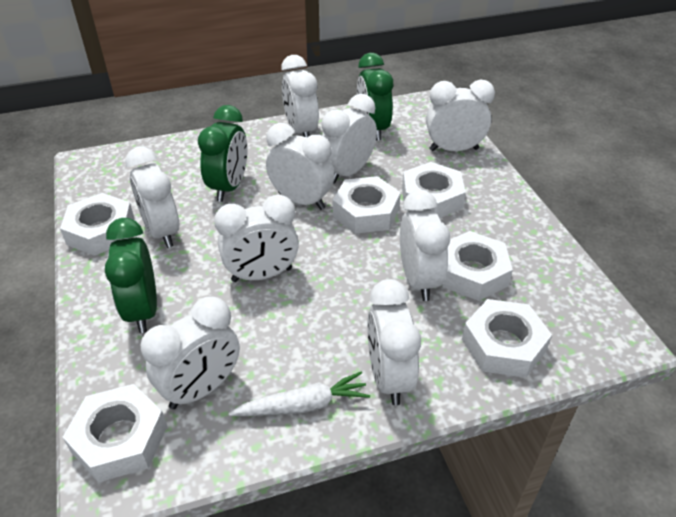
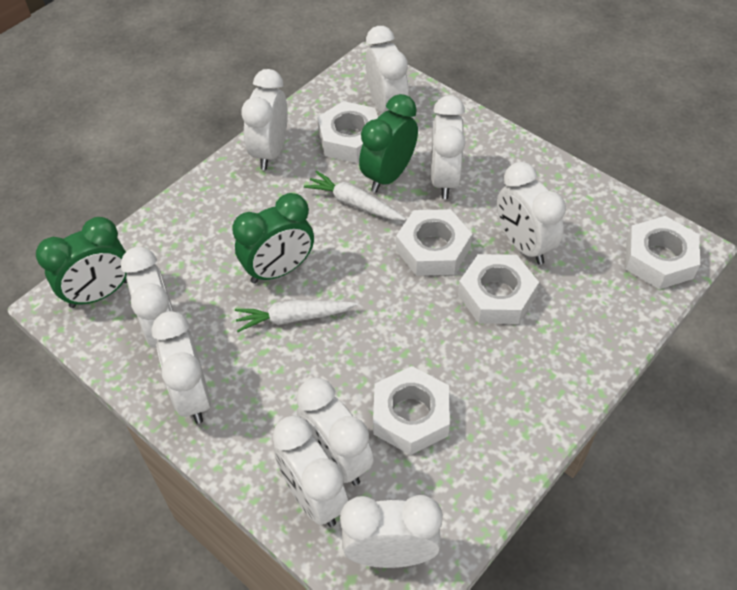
white carrot: [229,372,370,416] = 1 -> [235,300,357,332] [304,171,406,220] = 2
white nut: [60,193,135,256] [63,384,167,483] [333,176,401,234] [402,162,466,218] [442,231,513,301] [462,299,552,378] = 6 -> [317,101,378,163] [373,366,450,455] [396,209,472,276] [458,254,539,324] [626,216,700,289] = 5

